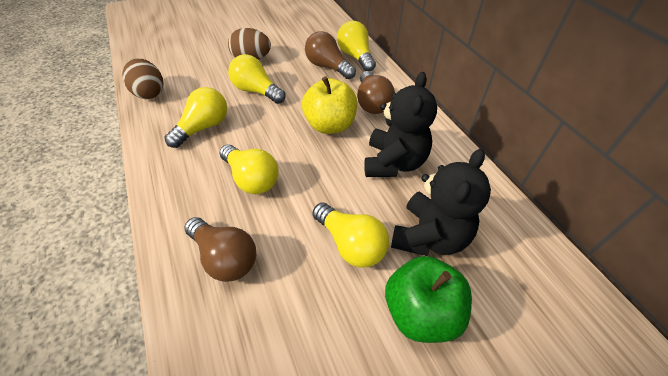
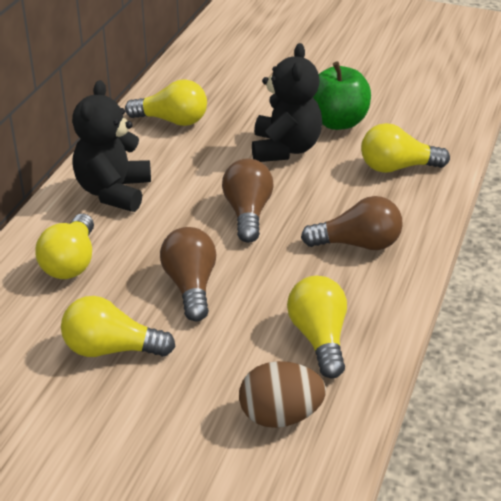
brown egg: [122,58,164,99] [228,28,271,60] = 2 -> [239,361,326,428] = 1
yellow apple: [302,76,357,134] = 1 -> none = 0

